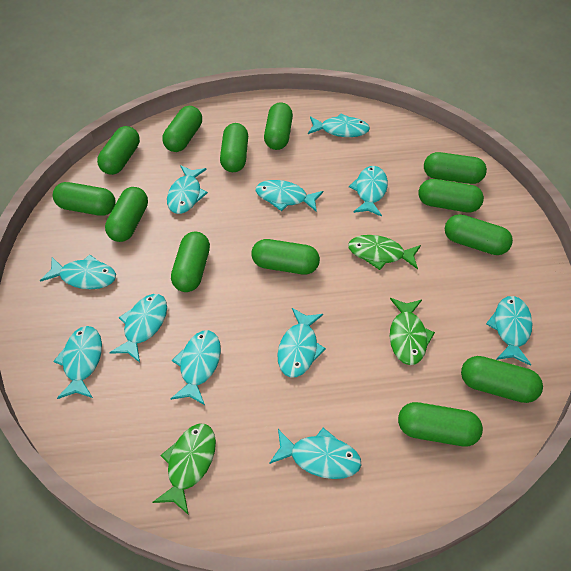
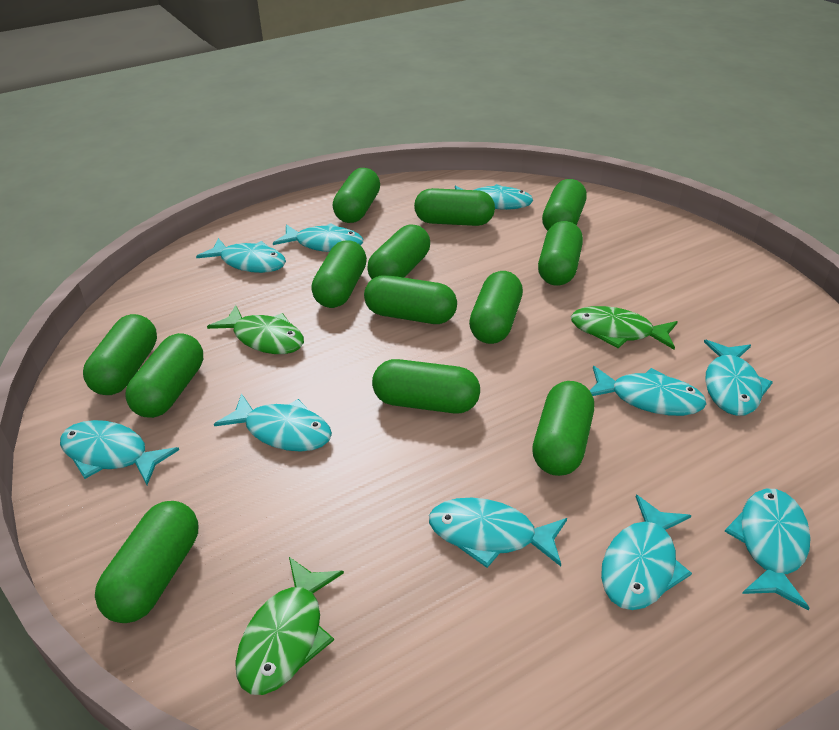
turquoise fish: [40,255,116,289] [53,326,102,399] [109,294,167,363] [167,165,208,214] [171,330,221,405] [256,180,323,212] [269,428,361,479] [277,308,326,377] [308,113,370,137] [349,166,388,217] [486,296,532,366] = 11 -> [60,420,179,485] [196,238,286,273] [214,393,332,452] [273,223,363,252] [429,498,567,568] [455,184,533,210] [590,366,707,416] [601,495,692,610] [704,340,773,416] [724,489,811,610] = 10

